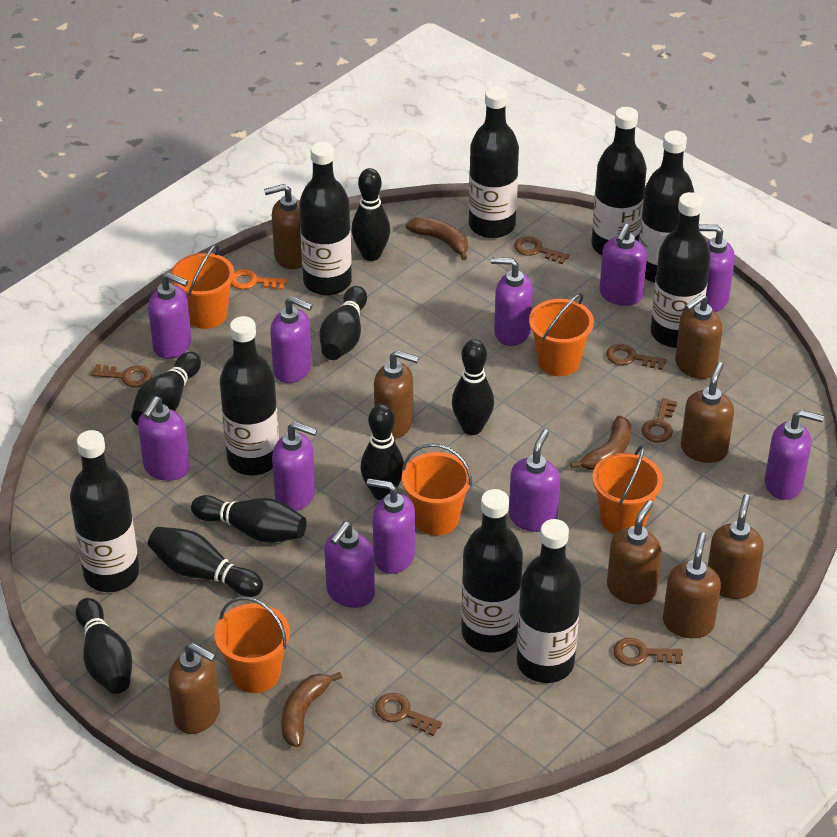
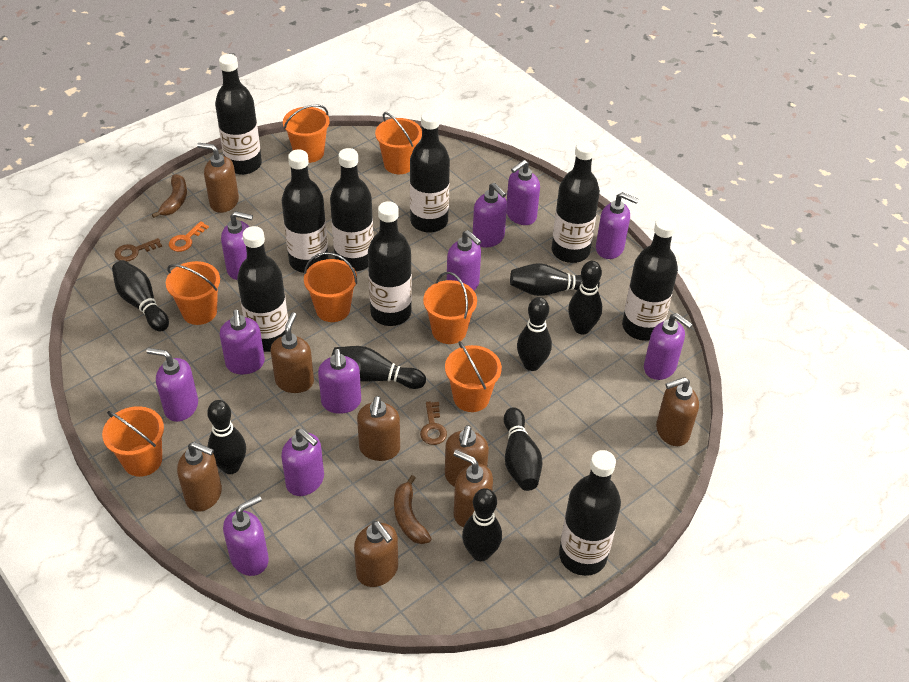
brown banana: [281,672,342,747] [405,217,468,260] [570,415,631,470] = 3 -> [152,174,187,218] [394,475,432,544] = 2
brown key: [91,364,152,387] [375,693,442,736] [514,236,569,264] [606,344,666,370] [613,638,683,666] [642,398,677,443] = 6 -> [114,238,162,262] [420,402,447,445] = 2
orange bucket: [171,244,234,329] [214,597,290,693] [402,443,472,536] [529,293,594,376] [592,445,663,535] = 5 -> [102,406,164,477] [166,261,220,325] [283,104,330,163] [304,252,357,322] [375,112,422,174] [423,272,477,344] [445,341,502,412] = 7

